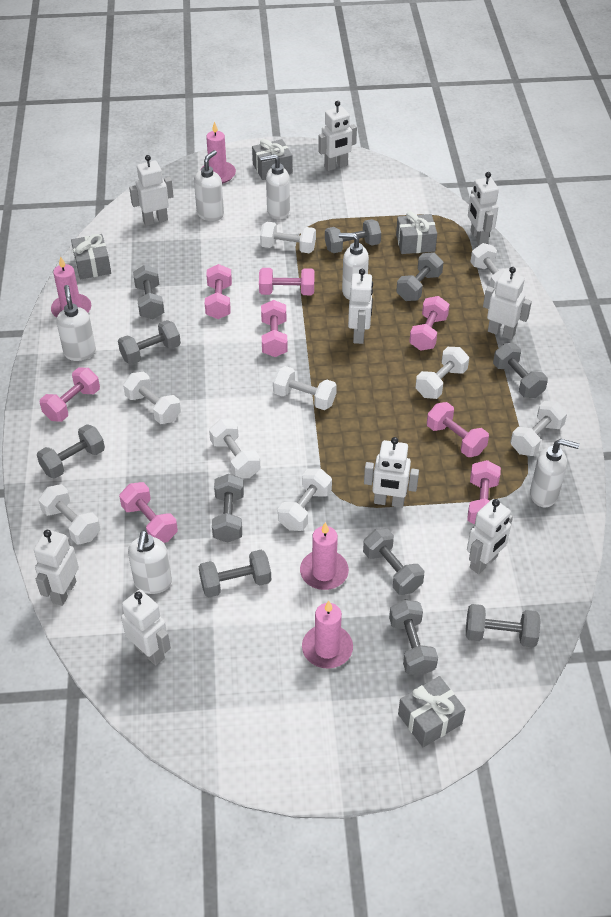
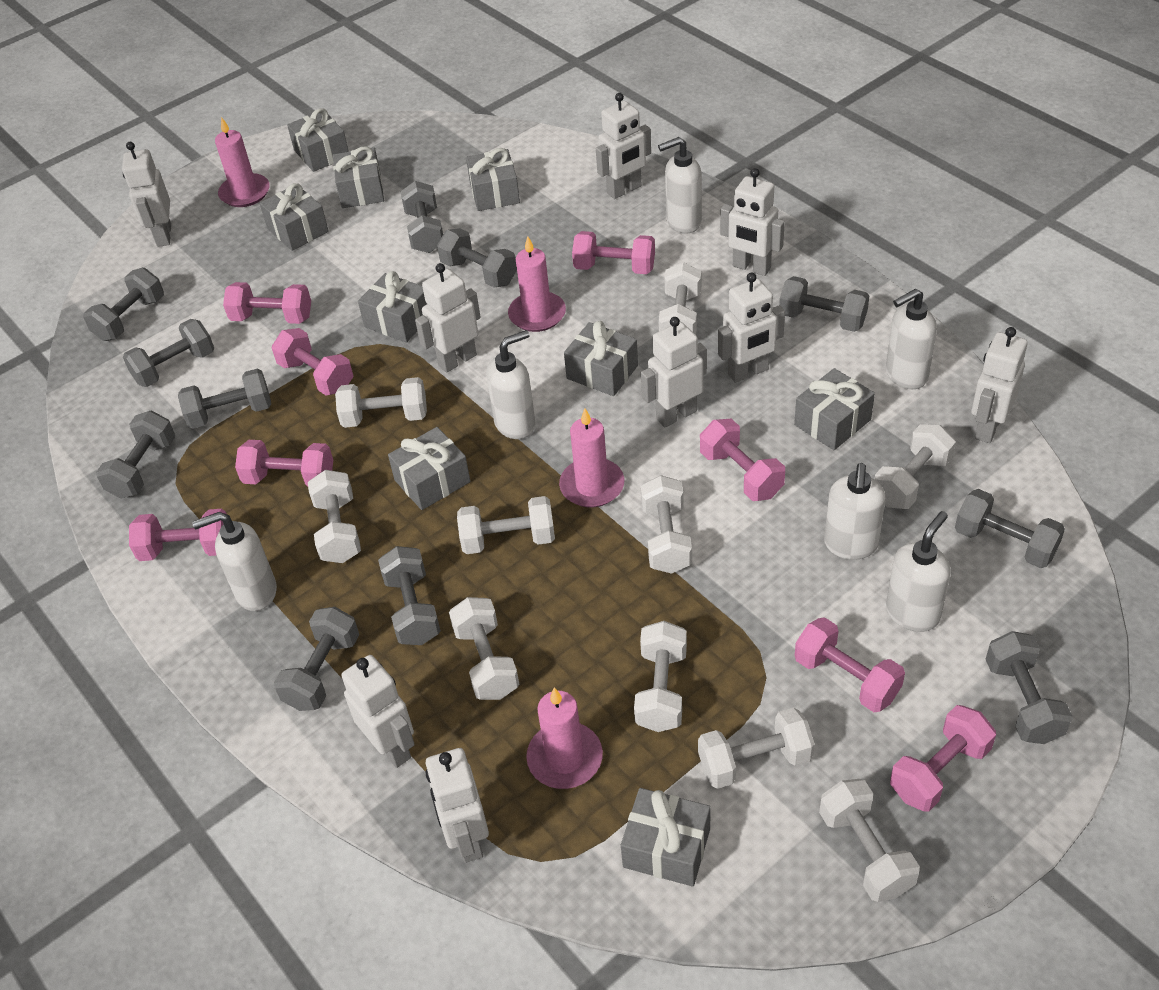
grey gift: [71,234,111,280] [252,139,293,180] [396,211,437,254] [398,676,466,748] = 4 -> [260,183,329,251] [287,108,349,172] [333,146,384,208] [358,271,427,343] [388,427,471,510] [466,148,520,211] [564,321,638,396] [621,788,710,887] [794,368,875,450] = 9
white dumbbell: [38,484,100,545] [123,372,181,424] [209,419,260,478] [260,222,316,253] [273,366,337,410] [278,468,332,531] [415,347,469,399] [471,243,515,290] [511,401,567,456] = 9 -> [308,470,361,563] [335,377,427,428] [449,597,519,700] [457,496,555,554] [634,621,687,732] [641,475,692,574] [659,262,701,335] [698,708,815,789] [819,779,920,902] [874,424,956,509] = 10

